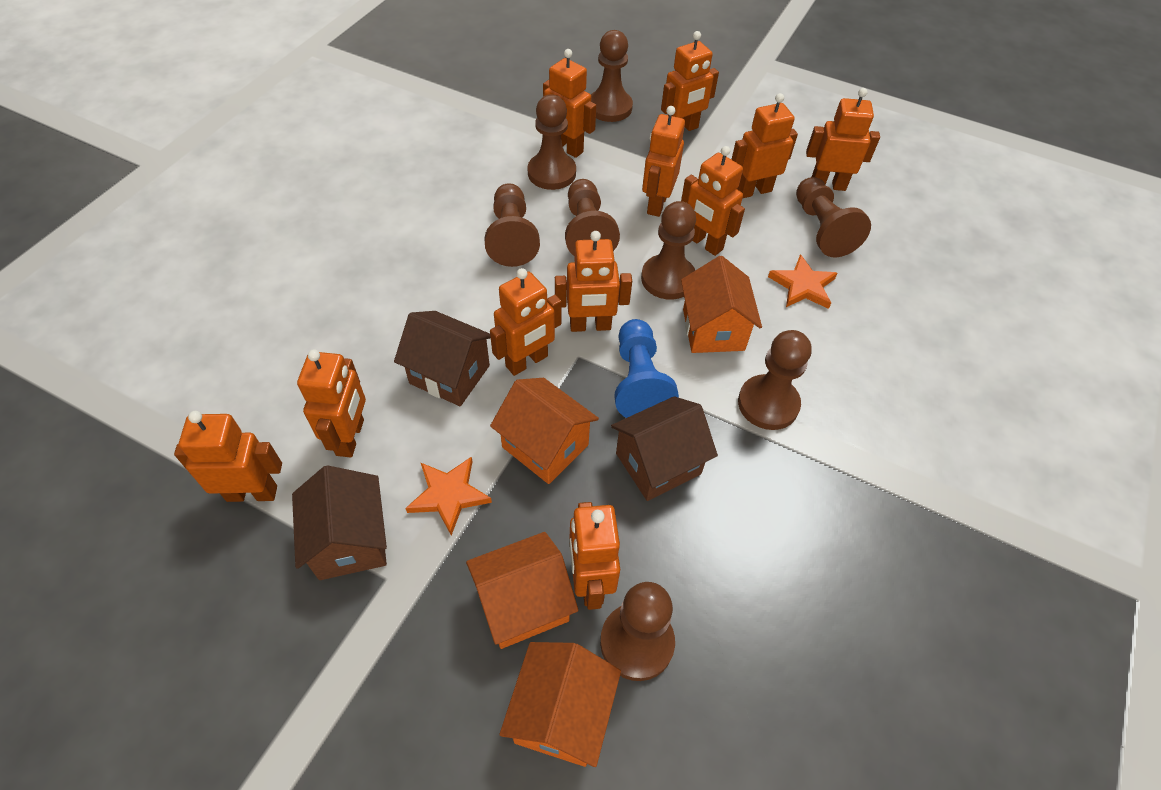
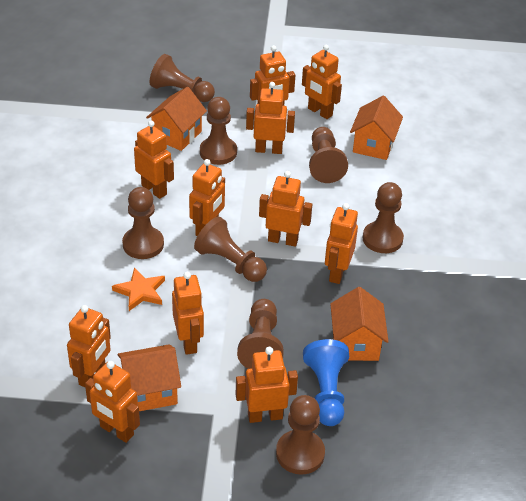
brown house: [292,465,387,580] [394,311,491,406] [611,396,718,501] = 3 -> none = 0
orange star: [405,457,492,536] [768,254,838,309] = 2 -> [112,267,165,311] = 1

